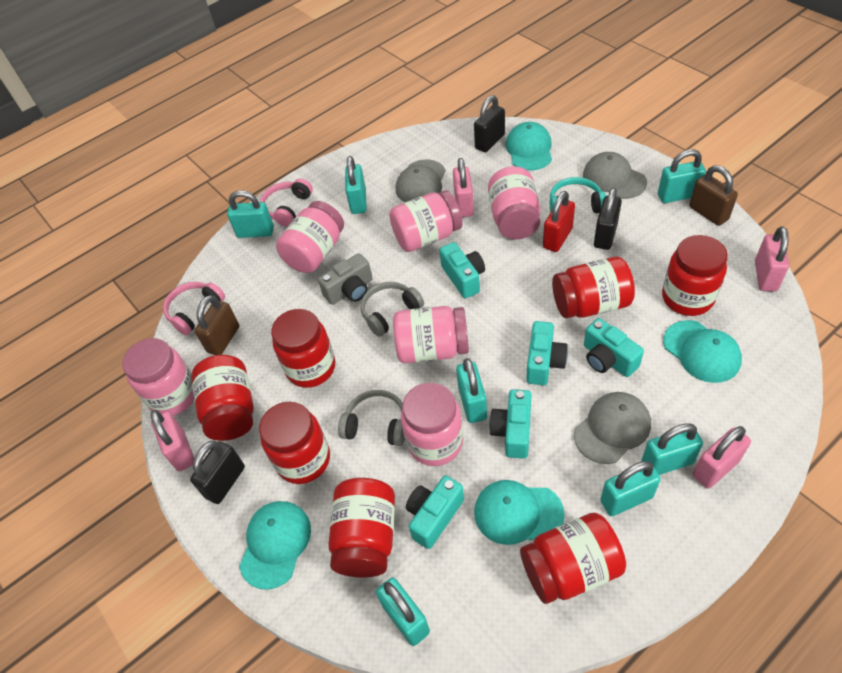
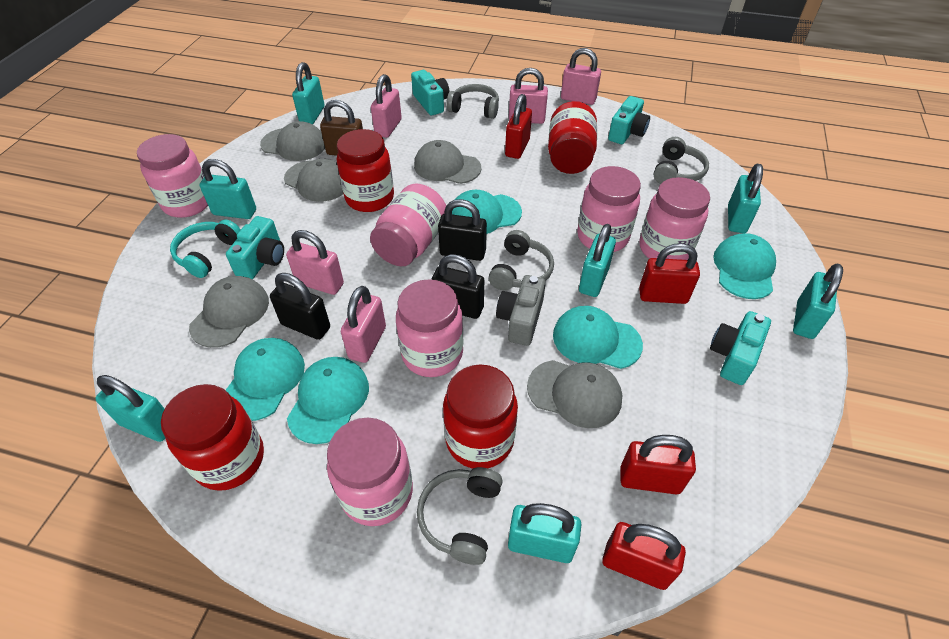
brown padlock: [194,295,239,355] [689,165,738,226] = 2 -> [320,100,363,156] = 1
grey cap: [396,159,446,202] [574,392,651,464] [583,152,647,199] = 3 -> [189,276,269,348] [260,121,325,161] [284,159,344,202] [414,140,481,184] [527,360,622,428] = 5
grey headphones: [338,390,405,446] [361,282,424,337] = 2 -> [417,467,503,565] [446,84,499,119] [489,230,554,290] [653,137,709,184] = 4
pink headphones: [163,282,225,335] [260,178,313,227] = 2 -> none = 0
pink padlock: [150,410,194,471] [453,158,474,217] [693,426,751,488] [755,226,789,292] = 4 -> [286,230,344,295] [341,286,386,363] [371,74,402,138] [509,68,548,124] [561,48,601,105] = 5
red jar: [191,355,254,441] [259,402,330,484] [271,309,335,388] [328,478,395,577] [520,513,626,604] [552,256,635,319] [662,235,728,316] = 7 -> [161,384,264,491] [337,129,394,212] [443,364,518,468] [548,101,597,174] = 4
red padlock: [543,191,575,252] = 1 -> [505,94,532,159] [602,522,686,590] [620,435,696,494] [639,243,700,304] = 4
turquoise camera: [406,475,464,549] [439,242,485,298] [489,389,532,459] [526,321,568,385] [584,318,644,377] = 5 -> [226,216,284,279] [411,70,450,115] [608,96,650,144] [710,311,771,385] = 4
turquoise cap: [239,501,311,590] [474,480,565,545] [506,122,552,170] [663,320,742,383] = 4 -> [226,338,305,421] [287,357,369,444] [452,190,522,234] [553,306,643,369] [713,233,776,299] = 5

